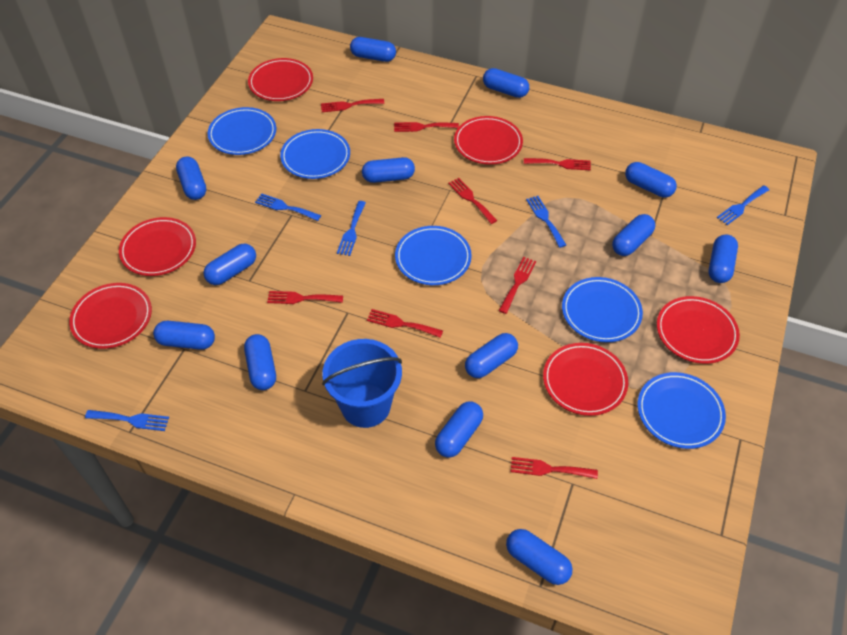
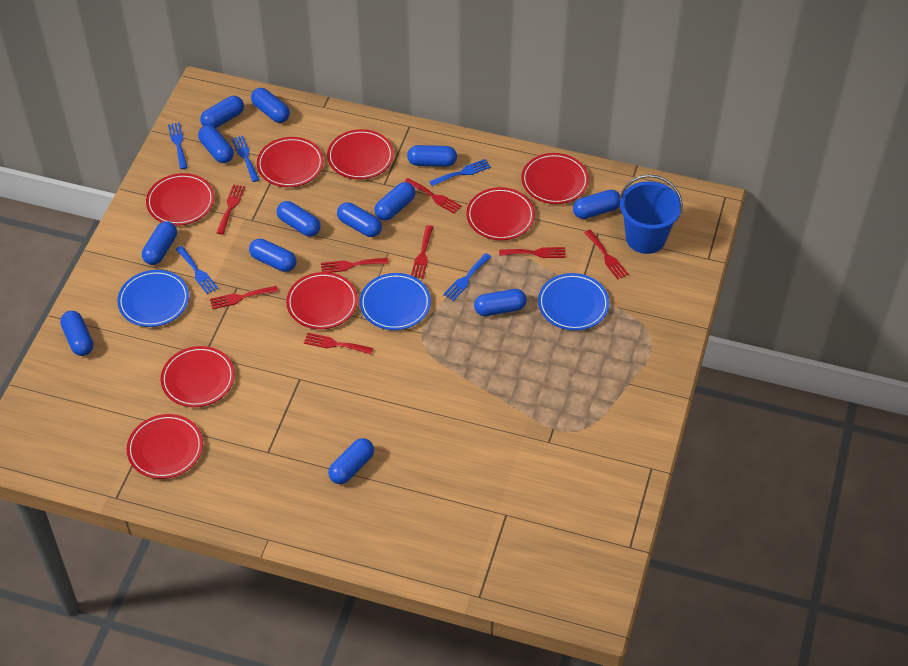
blue plate: [208,107,276,155] [280,129,350,179] [395,226,472,285] [562,277,643,342] [638,372,726,449] = 5 -> [117,270,189,327] [360,273,431,330] [538,273,609,331] = 3
red plate: [69,283,152,349] [119,217,196,276] [248,58,313,101] [454,116,523,165] [543,343,628,416] [657,296,740,364] = 6 -> [127,414,203,479] [146,173,214,226] [161,346,235,407] [257,137,324,187] [286,272,358,329] [327,129,394,179] [467,187,535,240] [521,153,589,204] = 8

